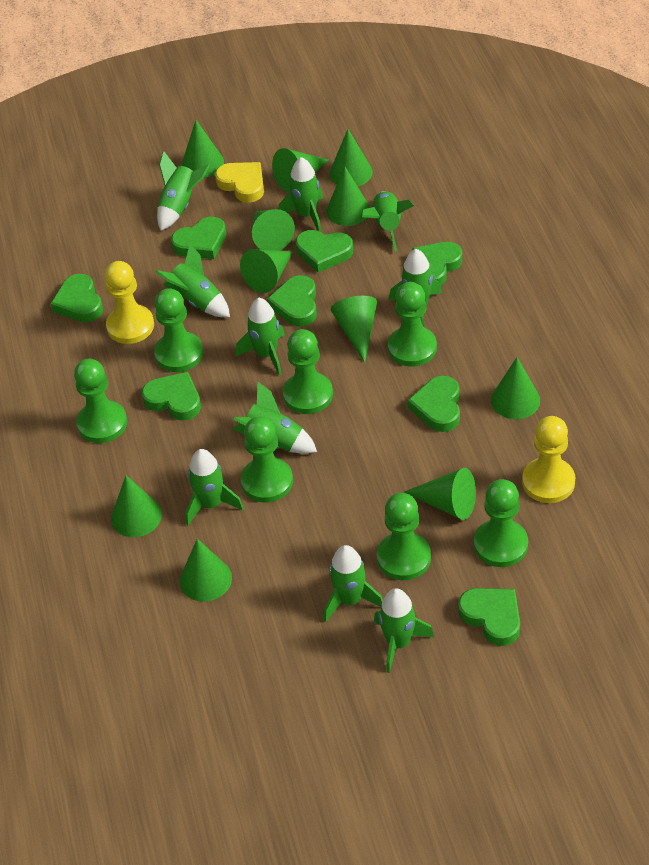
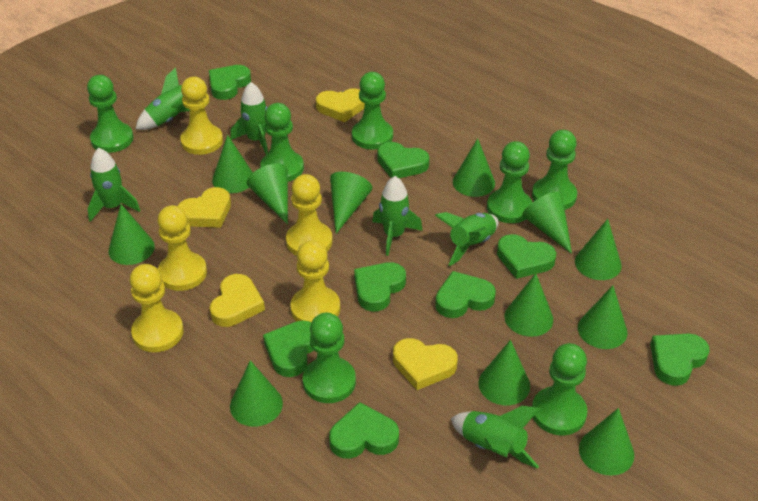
green cone: [111,475,162,537] [180,539,232,602] [182,120,224,178] [240,249,293,293] [252,209,295,250] [272,148,329,192] [326,167,370,226] [329,129,373,186] [331,296,377,363] [404,468,476,520] [491,357,540,419] = 11 -> [108,204,155,265] [212,135,253,193] [230,360,283,427] [247,164,288,225] [330,172,372,234] [453,138,495,197] [478,340,530,405] [504,273,553,337] [522,191,572,254] [575,219,622,280] [578,285,627,349] [579,408,634,476] = 12
green rocket: [156,244,230,317] [157,151,210,231] [186,449,244,525] [233,381,317,454] [236,298,285,375] [279,157,323,232] [324,545,383,622] [362,191,414,251] [374,588,434,673] [389,249,442,327] = 10 -> [88,148,141,222] [136,67,190,130] [230,82,268,155] [372,176,423,256] [435,212,499,266] [451,406,541,469] = 6
yellow heart: [215,162,264,203] = 1 -> [178,187,231,228] [209,274,265,327] [316,88,365,122] [393,338,458,390] = 4
yellow pawn: [105,261,154,344] [522,416,575,503] = 2 -> [130,264,184,352] [157,205,207,291] [180,77,223,155] [286,174,333,256] [290,240,340,323] = 5

